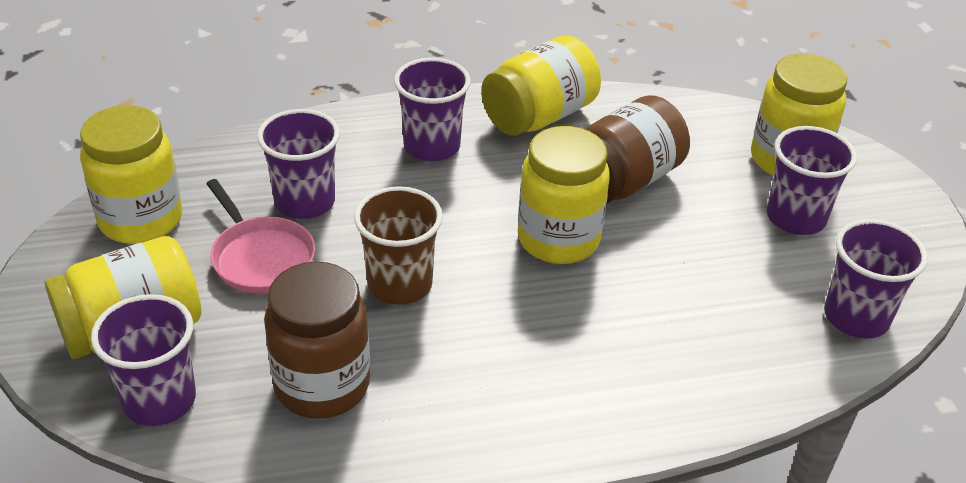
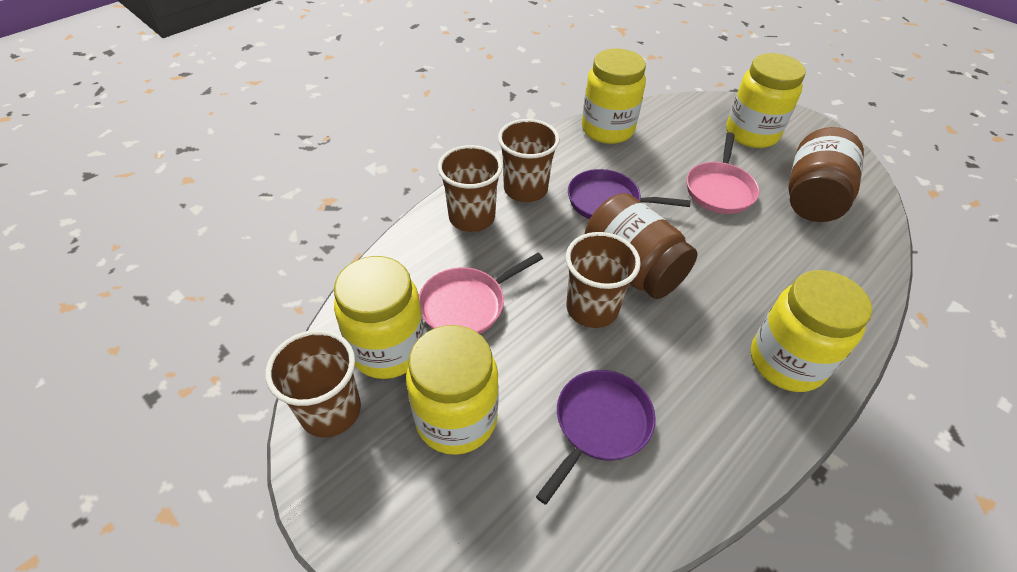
brown cup: [354,186,443,305] = 1 -> [265,330,361,437] [438,145,503,232] [498,119,560,202] [566,232,641,328] = 4
pink pan: [207,179,315,293] = 1 -> [419,253,543,334] [687,132,759,214] = 2
purple cup: [91,294,196,426] [257,109,340,219] [394,58,471,161] [767,126,857,235] [824,219,928,338] = 5 -> none = 0
purple pan: none = 0 -> [536,370,656,505] [568,169,691,219] = 2

